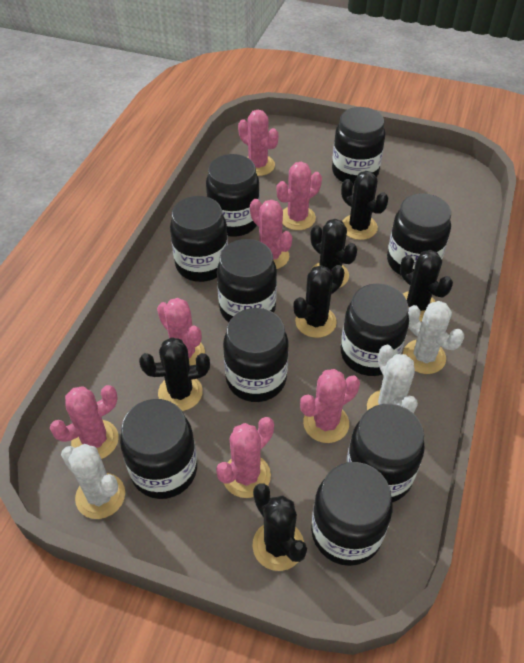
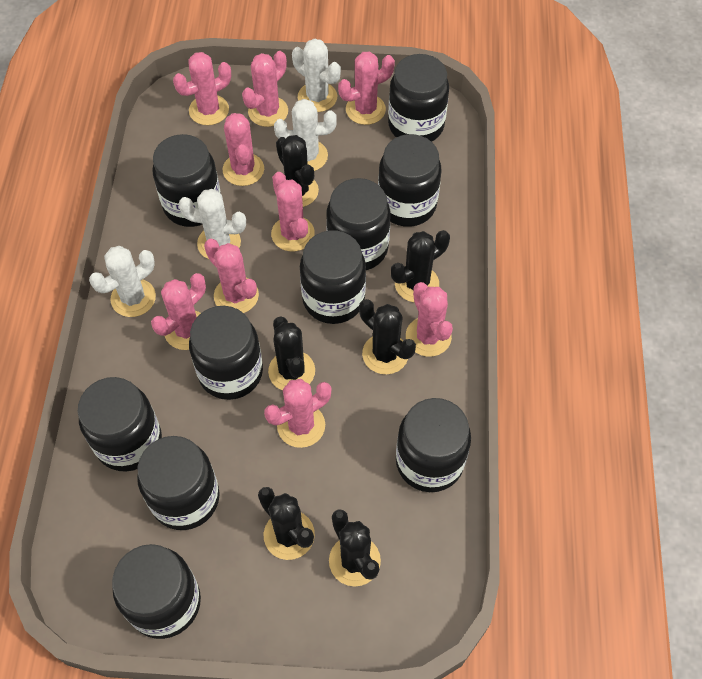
pink cactus: [50,385,119,459] [157,298,205,365] [216,417,274,498] [238,110,279,176] [250,199,292,269] [277,162,322,230] [300,369,360,443] = 7 -> [151,273,206,350] [173,52,231,125] [204,239,259,313] [223,113,264,186] [242,51,288,127] [264,379,331,448] [271,172,315,252] [338,52,395,125] [406,282,453,357] = 9
white cactus: [61,444,125,519] [367,345,418,413] [403,301,464,374] = 3 -> [89,246,156,317] [178,189,246,259] [274,99,337,171] [292,38,341,112] = 4

